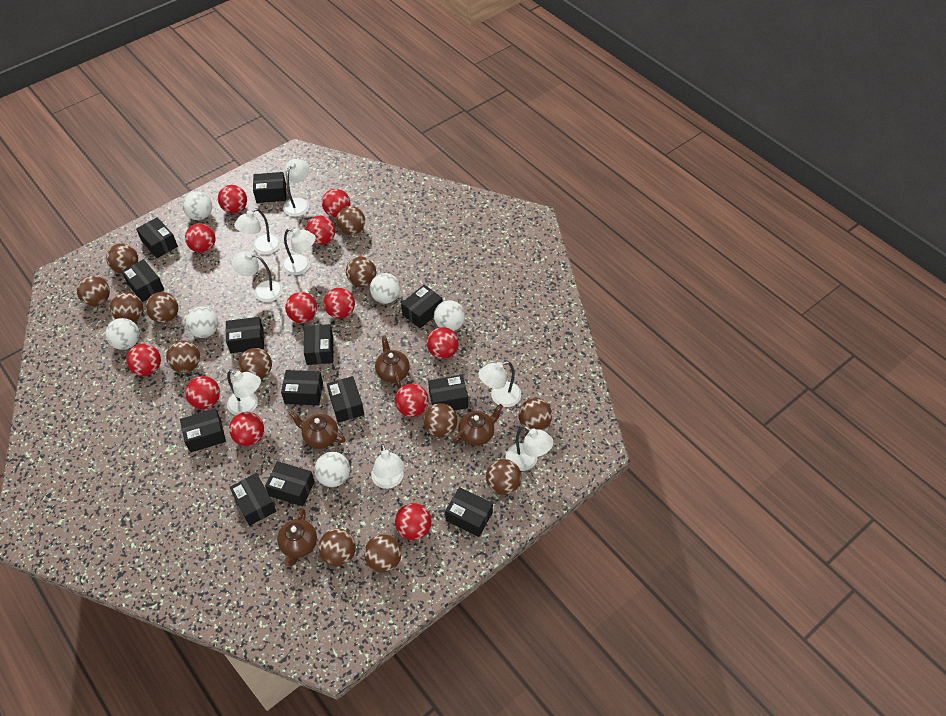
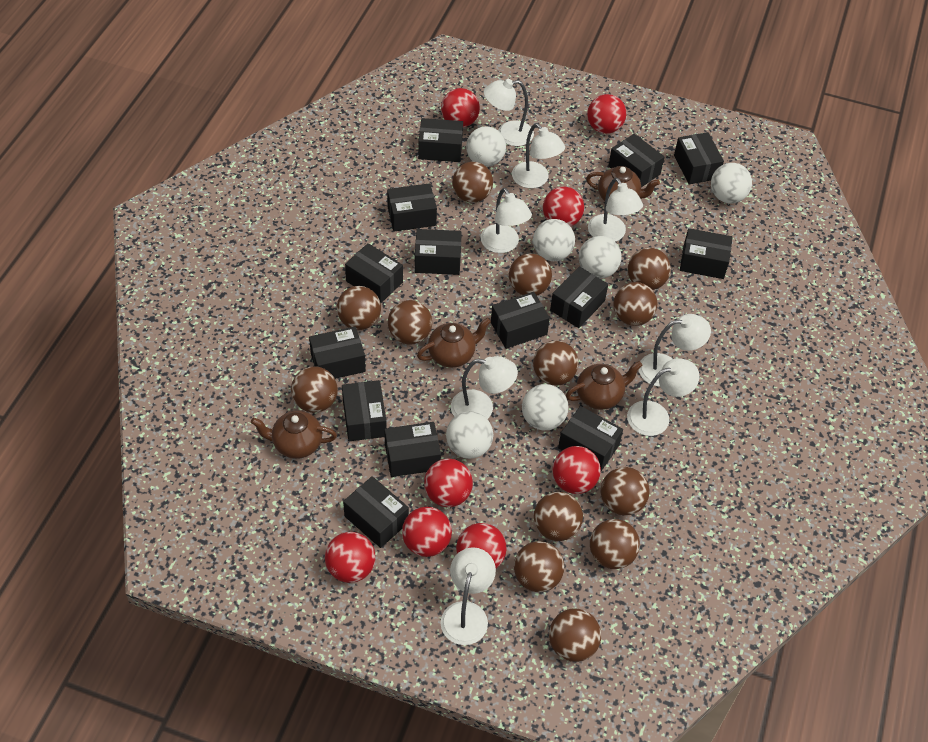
black box: [121,259,164,302] [136,217,178,258] [180,409,226,453] [226,317,264,353] [230,473,276,526] [253,172,286,203] [265,461,315,506] [281,370,323,405] [304,324,333,365] [327,376,364,423] [401,285,443,328] [428,375,468,411] [445,487,493,537] = 13 -> [309,327,366,379] [342,380,387,441] [343,476,409,548] [345,243,403,303] [384,422,441,477] [387,183,437,232] [415,229,462,275] [418,118,463,162] [491,292,550,349] [550,266,608,328] [558,406,623,471] [608,134,665,187] [674,132,724,184] [680,228,733,279] = 14
red ball: [126,344,161,376] [185,223,216,253] [185,376,220,409] [218,185,247,214] [229,412,264,446] [285,292,317,323] [306,216,335,245] [322,189,351,217] [324,288,355,319] [395,384,429,417] [395,503,432,540] [427,327,459,359] = 12 -> [325,532,376,583] [402,507,452,557] [424,459,473,507] [441,88,480,128] [456,523,506,568] [543,187,584,227] [553,446,601,494] [587,94,626,134] = 8

